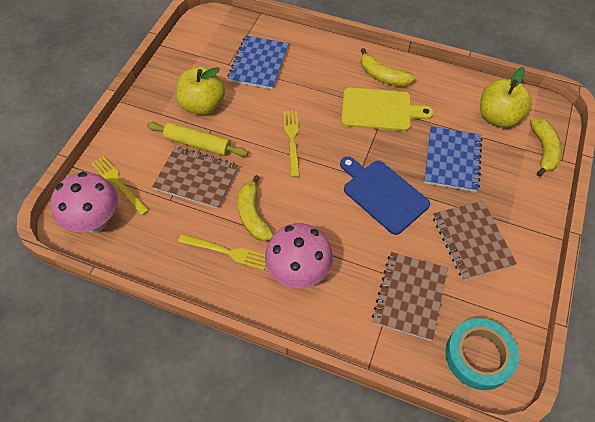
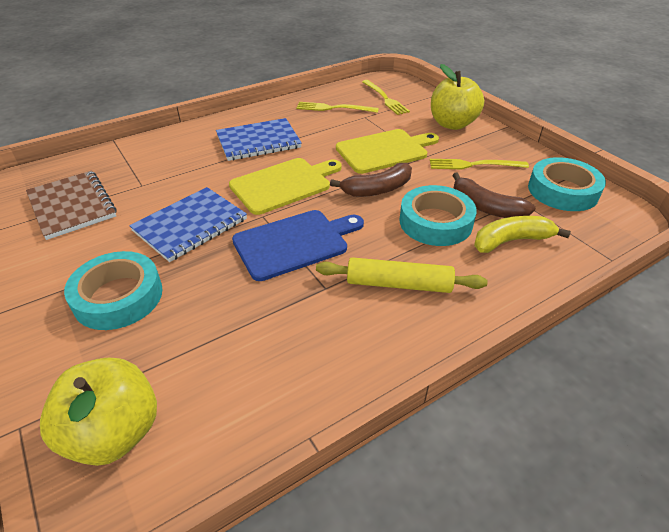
brown banana: none = 0 -> [330,163,412,197] [452,172,535,218] = 2
brown notebook: [152,147,239,209] [372,252,448,341] [433,201,517,280] = 3 -> [26,171,117,240] = 1
pink mushroom: [51,172,118,232] [265,223,333,288] = 2 -> none = 0
turquoise tape: [445,318,519,390] = 1 -> [64,251,163,330] [399,185,477,246] [528,157,606,211] = 3
yellow banana: [238,175,274,241] [361,48,416,87] [530,118,562,177] = 3 -> [474,216,571,253] = 1
yellow cutting board: [341,88,434,131] = 1 -> [229,158,342,215] [336,129,439,174] = 2

